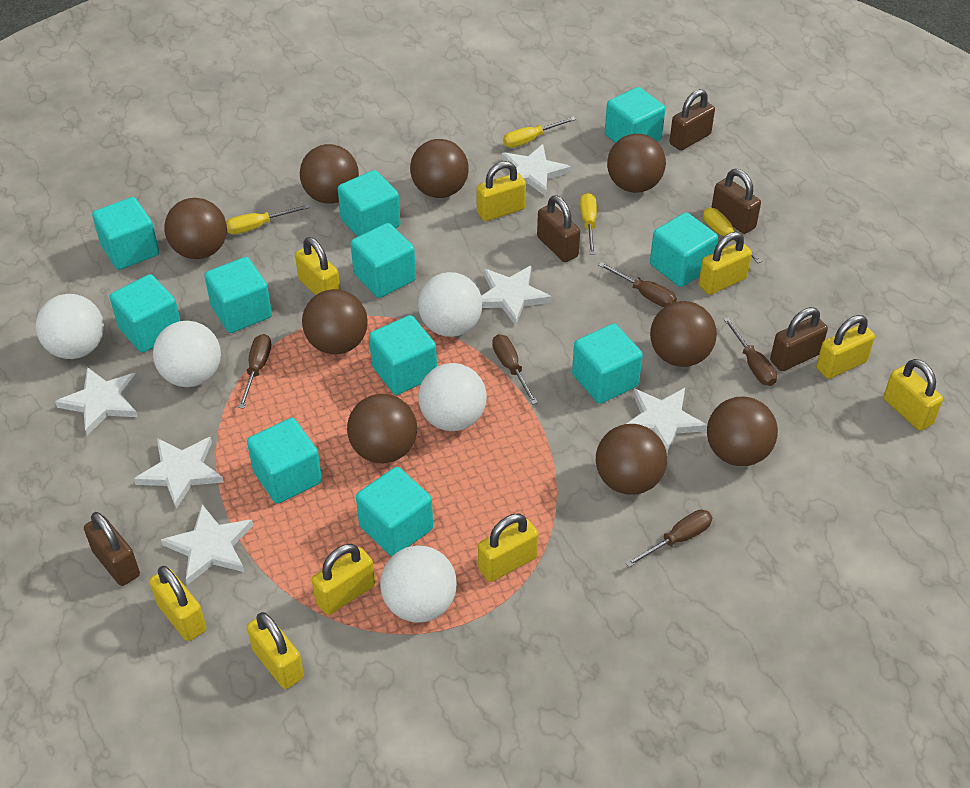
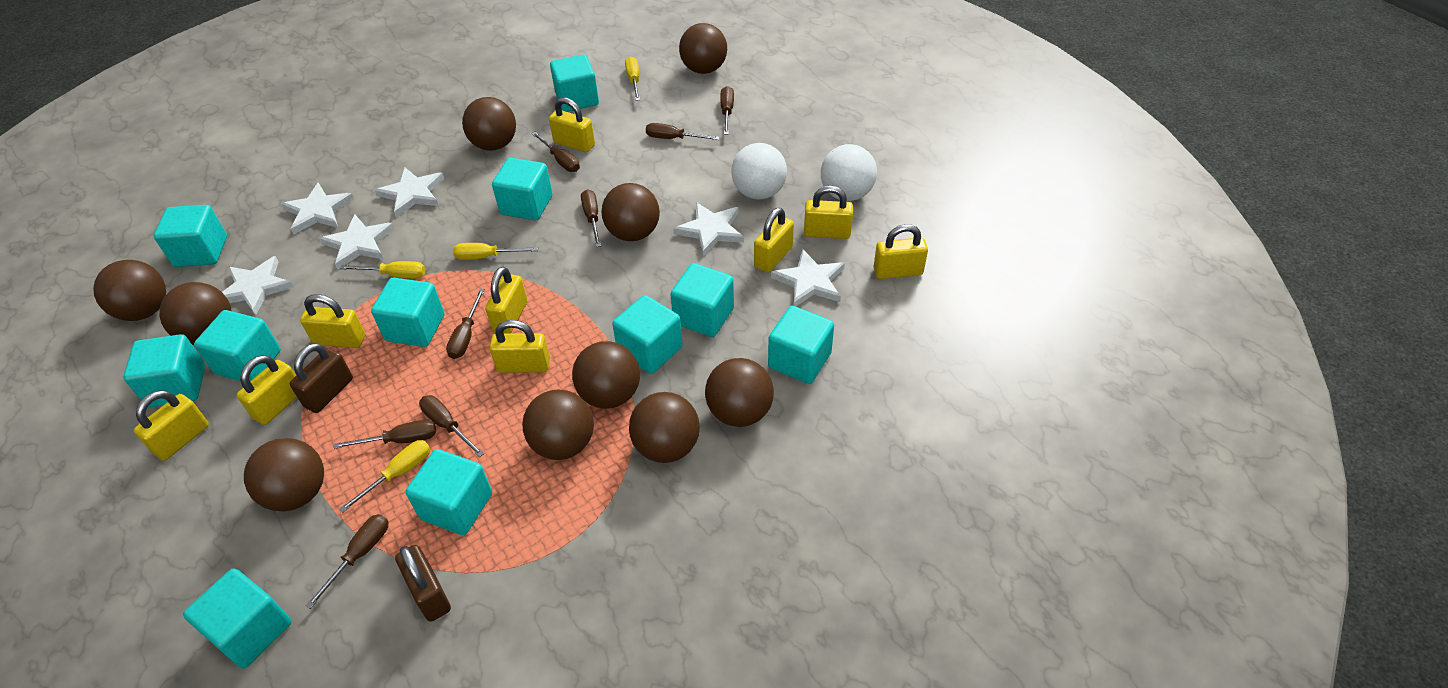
brown ball: [164,198,227,259] [300,144,359,204] [302,289,368,354] [347,394,417,463] [410,139,469,198] [596,424,667,495] [607,134,666,193] [650,301,717,367] [707,397,778,466] = 9 -> [93,260,166,321] [159,282,232,345] [244,438,324,511] [462,97,516,151] [522,390,594,460] [572,341,640,409] [601,183,660,241] [629,392,700,463] [679,23,727,74] [705,358,774,427] = 10
brown padlock: [84,512,140,586] [537,195,580,262] [670,89,715,151] [711,169,761,234] [770,307,828,371] = 5 -> [290,343,353,413] [395,545,451,622] = 2
brown screwdriver: [238,334,271,409] [492,334,538,405] [598,262,677,307] [625,510,712,567] [724,317,777,386] = 5 -> [305,514,388,609] [334,420,436,449] [419,395,484,457] [446,289,485,359] [532,132,580,172] [581,189,601,247] [646,123,719,140] [720,86,734,134] = 8
white ball: [36,294,104,359] [153,321,221,387] [380,545,457,623] [418,272,482,337] [418,363,487,431] = 5 -> [731,143,787,200] [821,144,877,201] = 2

